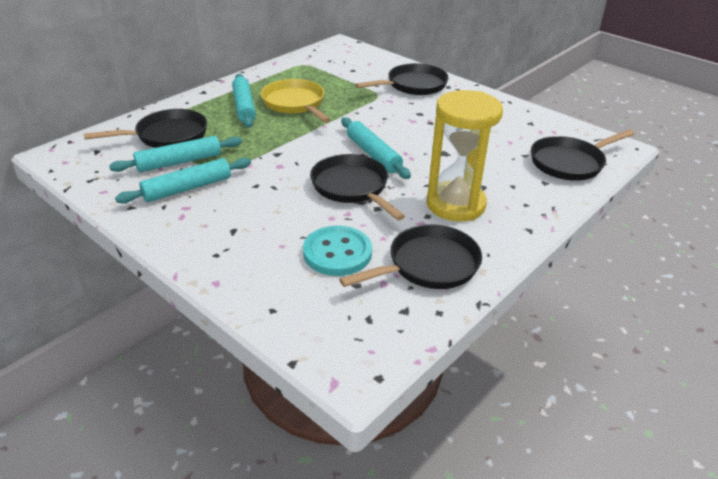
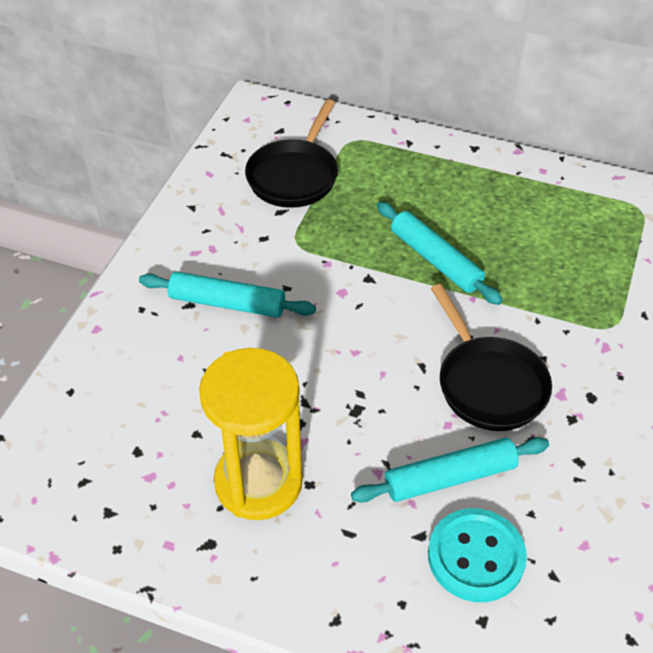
black pan: [84,109,207,148] [310,154,405,221] [339,224,482,289] [355,63,449,95] [531,130,634,181] = 5 -> [245,99,338,208] [431,284,552,431] = 2
turquoise rolling pin: [109,136,242,172] [115,158,251,204] [232,74,256,128] [341,117,411,179] = 4 -> [139,271,316,318] [351,437,549,503] [377,202,503,305] = 3
yellow pan: [261,79,331,123] = 1 -> none = 0

